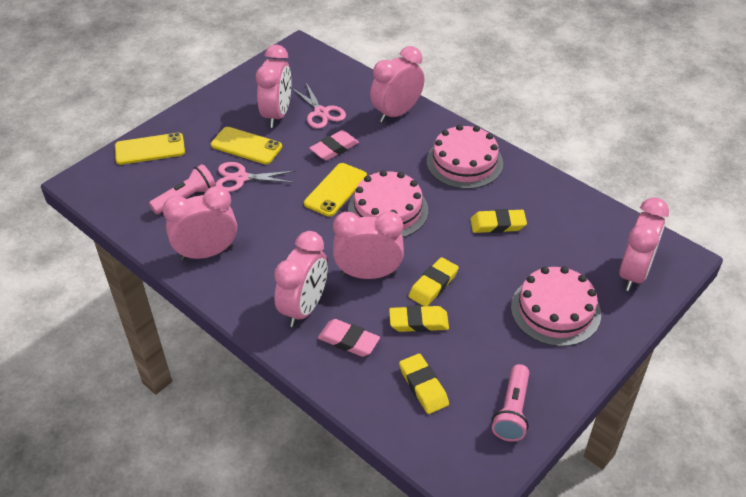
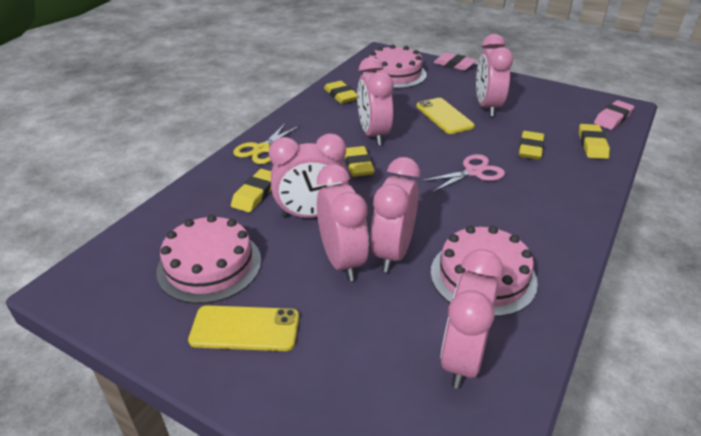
pink flashlight: [149,164,216,214] [492,364,529,442] = 2 -> none = 0
pink scissors: [216,162,295,192] [292,83,346,129] = 2 -> [420,154,505,193] = 1
yellow eraser: [389,305,449,332] [399,353,449,414] [408,257,459,306] [471,209,527,233] = 4 -> [231,169,271,213] [324,81,357,104] [345,146,375,177] [519,131,544,160] [579,124,610,159] = 5
yellow phone: [115,133,185,165] [211,127,282,164] [304,163,367,217] = 3 -> [188,305,299,351] [416,98,475,134] = 2
yellow scissors: none = 0 -> [233,122,300,164] = 1

